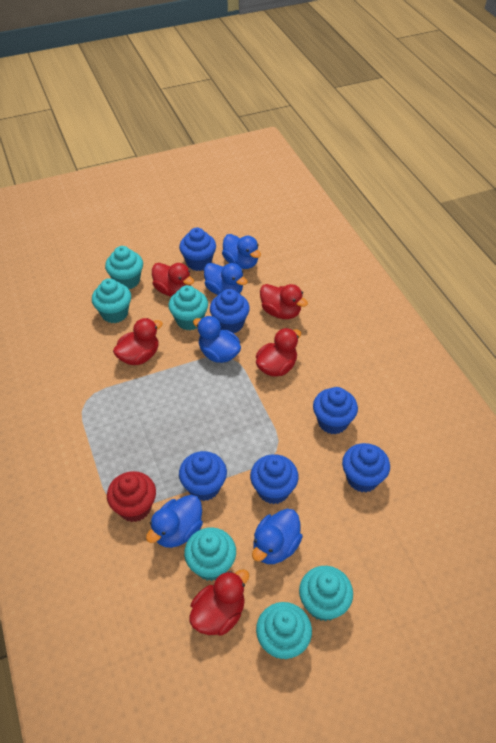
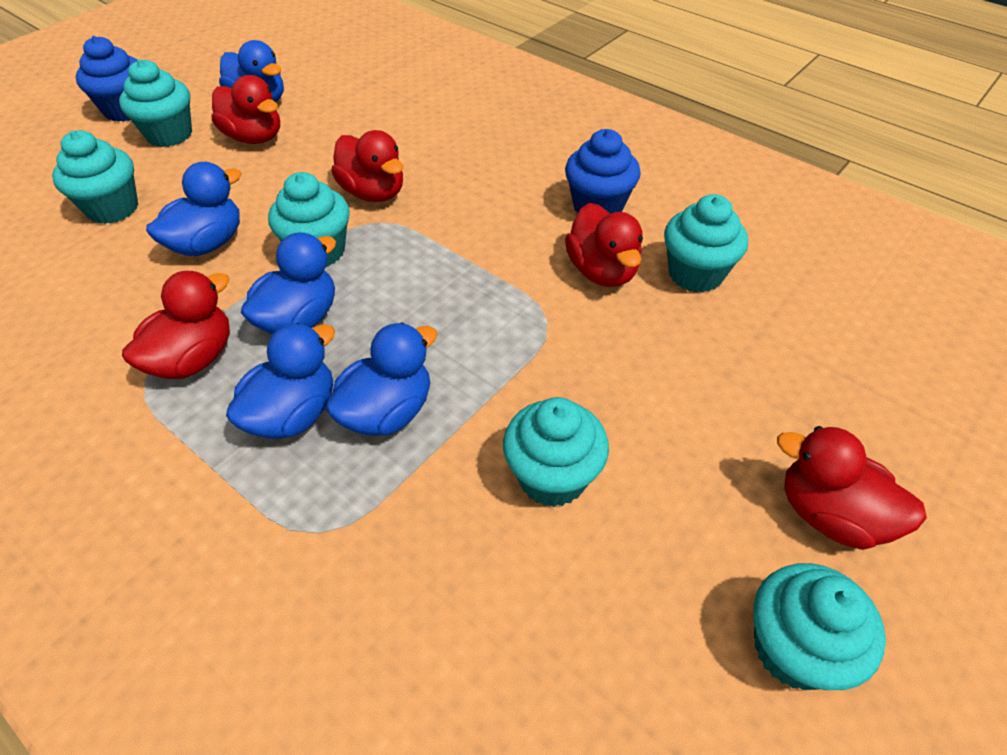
blue cupcake: [179,228,216,271] [179,451,227,501] [210,289,250,333] [250,454,299,504] [313,387,358,434] [342,443,390,492] = 6 -> [76,36,137,122] [565,129,641,214] = 2
red cupcake: [107,471,156,522] = 1 -> none = 0

